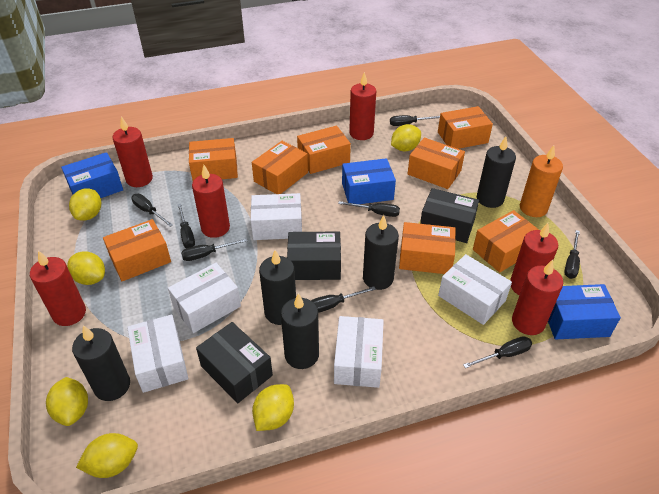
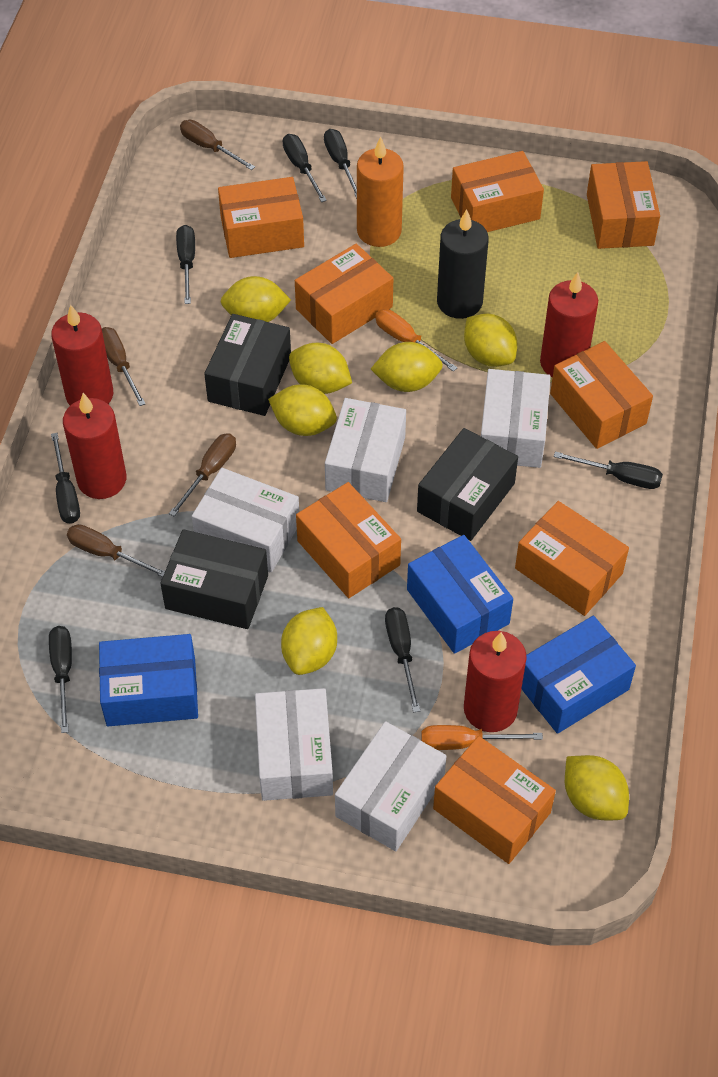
black candle: [72,325,130,401] [259,250,296,325] [281,293,319,369] [363,215,399,290] [477,136,516,208] = 5 -> [437,209,489,319] = 1
black screwdriver: [131,194,173,227] [177,204,195,248] [181,238,247,261] [311,286,376,313] [338,201,400,217] [390,115,440,126] [463,336,532,368] [564,230,580,279] = 8 -> [49,626,72,733] [51,433,80,524] [176,225,195,304] [283,134,327,202] [324,129,357,199] [385,607,420,713] [554,451,663,489] = 7
brown screwdriver: none = 0 -> [67,524,165,577] [102,327,146,406] [169,433,236,516] [180,120,255,170] = 4
orange screwdriver: none = 0 -> [376,309,457,372] [421,725,543,750] = 2
red candle: [30,251,86,326] [113,116,153,187] [192,165,230,238] [349,72,376,140] [510,223,558,295] [512,260,563,335] = 6 -> [51,305,113,405] [63,393,126,499] [464,631,527,732] [540,272,598,378] = 4
yellow lemon: [46,377,88,426] [67,252,105,285] [69,188,101,221] [76,433,138,478] [252,384,294,431] [391,124,421,151] = 6 -> [220,276,291,322] [268,384,337,436] [281,607,337,675] [289,343,352,394] [371,342,443,392] [464,314,517,367] [565,755,629,821] = 7

